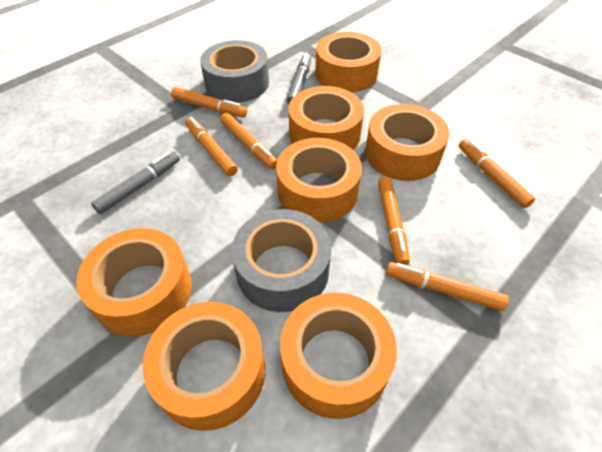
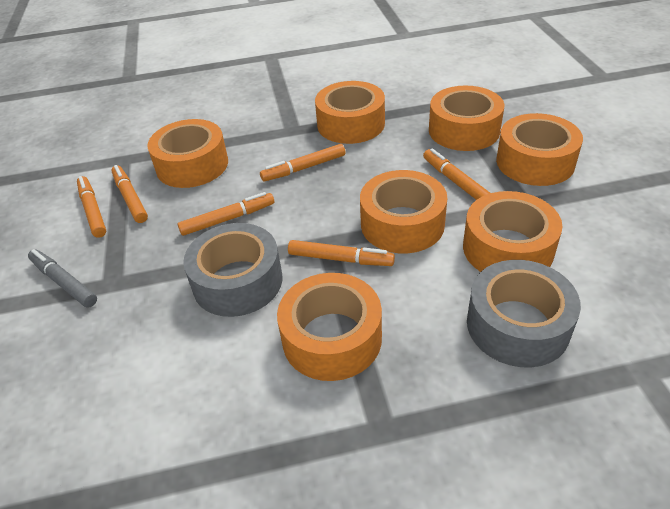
grey marker: [91,151,180,214] [287,53,311,104] = 2 -> [28,249,97,308] = 1

